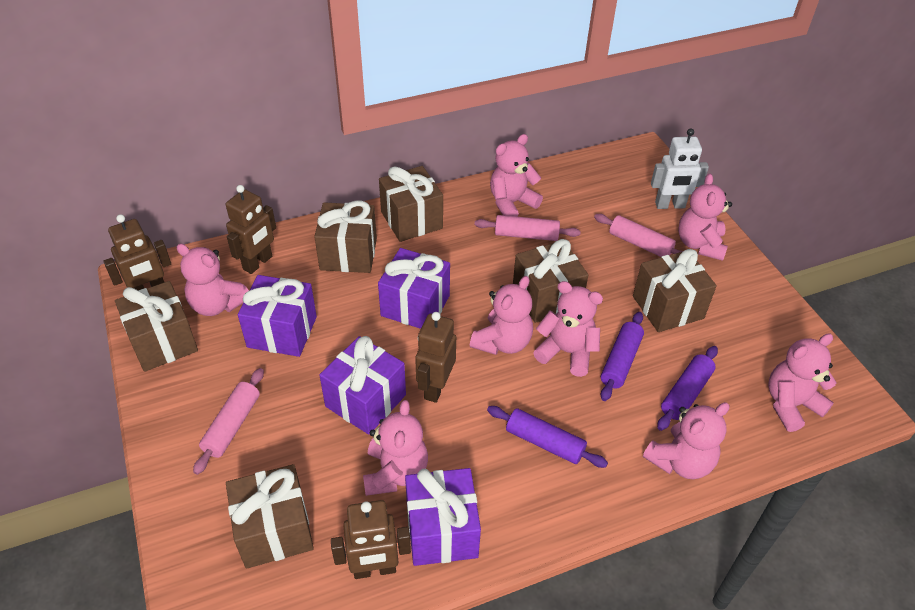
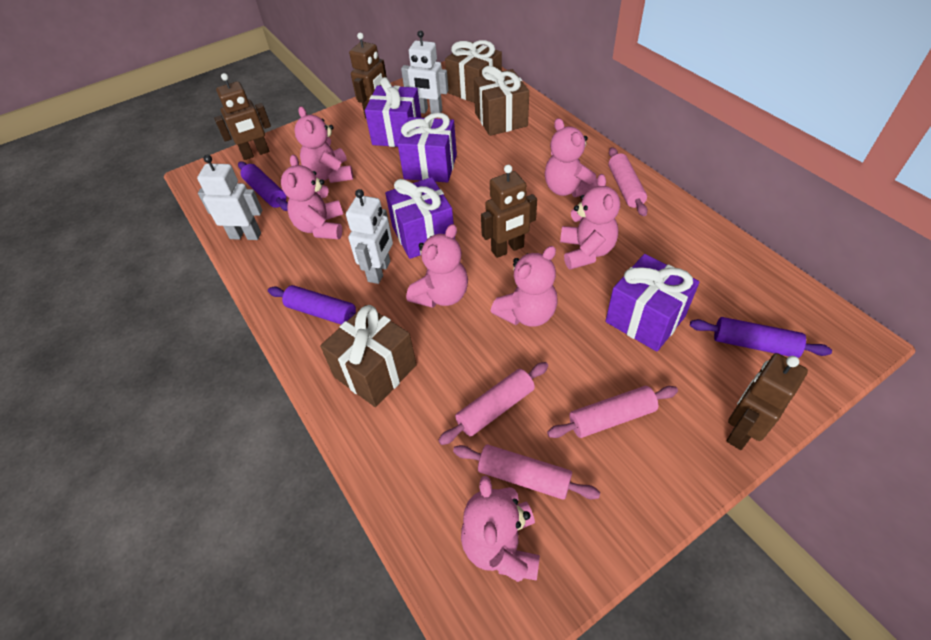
brown gift: [115,281,198,372] [226,464,314,569] [314,201,377,273] [379,166,443,242] [513,239,588,323] [633,249,717,332] = 6 -> [320,305,417,407] [445,40,502,103] [474,66,529,136] = 3
pink rolling pin: [193,368,264,475] [475,215,581,241] [594,214,683,257] = 3 -> [438,362,548,445] [453,444,600,500] [547,386,678,438] [608,147,648,216] = 4
pink teddy bear: [176,244,249,316] [363,400,428,496] [470,276,533,355] [490,134,543,217] [533,281,603,377] [643,402,730,479] [678,173,732,261] [768,333,837,432] = 8 -> [281,155,343,239] [294,106,353,183] [406,224,468,308] [461,476,540,582] [491,246,557,327] [545,118,597,197] [560,174,620,270] = 7
white robot: [651,128,709,209] = 1 -> [197,155,262,240] [346,189,393,284] [401,30,448,114] = 3

